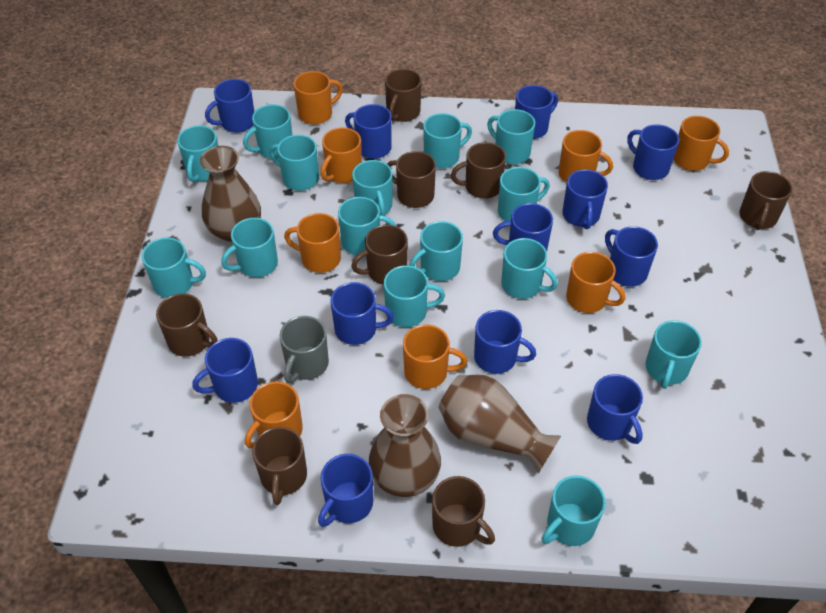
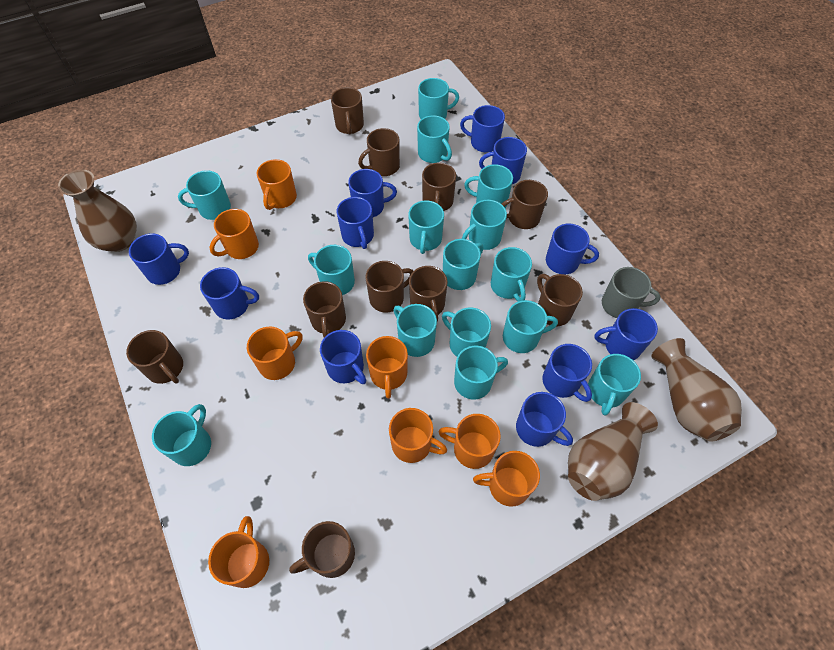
blue mug: [192,338,258,403] [205,79,254,132] [318,454,373,527] [330,282,394,345] [345,104,392,159] [474,310,536,374] [493,203,553,251] [515,85,558,139] [563,169,608,229] [587,374,643,444] [605,226,658,287] [627,124,679,180] = 12 -> [129,233,189,285] [200,267,259,320] [320,330,367,384] [336,197,374,249] [348,169,397,217] [460,105,505,152] [479,137,527,184] [516,392,573,447] [542,344,592,402] [546,223,599,274] [594,308,658,360] = 11
brown mug: [156,293,217,357] [252,427,307,505] [351,225,408,284] [385,69,421,122] [387,151,436,208] [432,476,495,547] [451,142,506,199] [739,171,792,230] = 8 -> [126,330,183,384] [289,521,355,578] [303,281,346,337] [331,87,364,135] [358,128,400,176] [365,261,413,313] [409,266,448,322] [422,163,456,211] [502,180,548,229] [537,274,583,326] = 10

